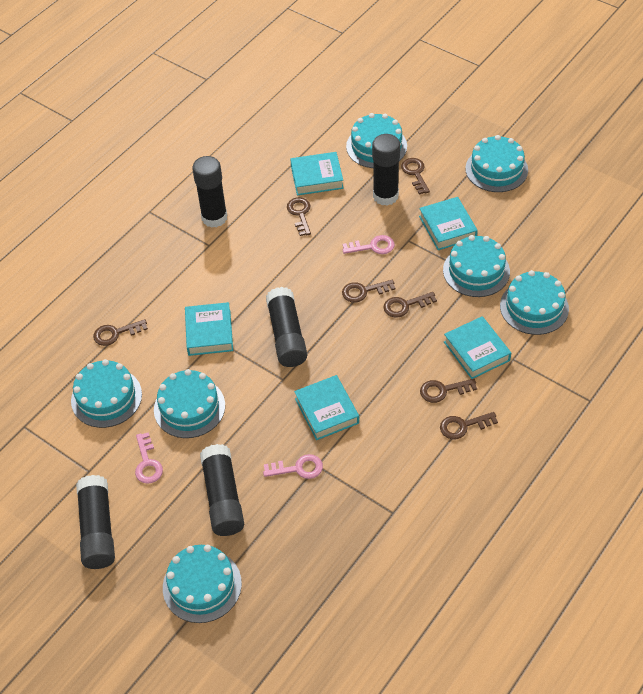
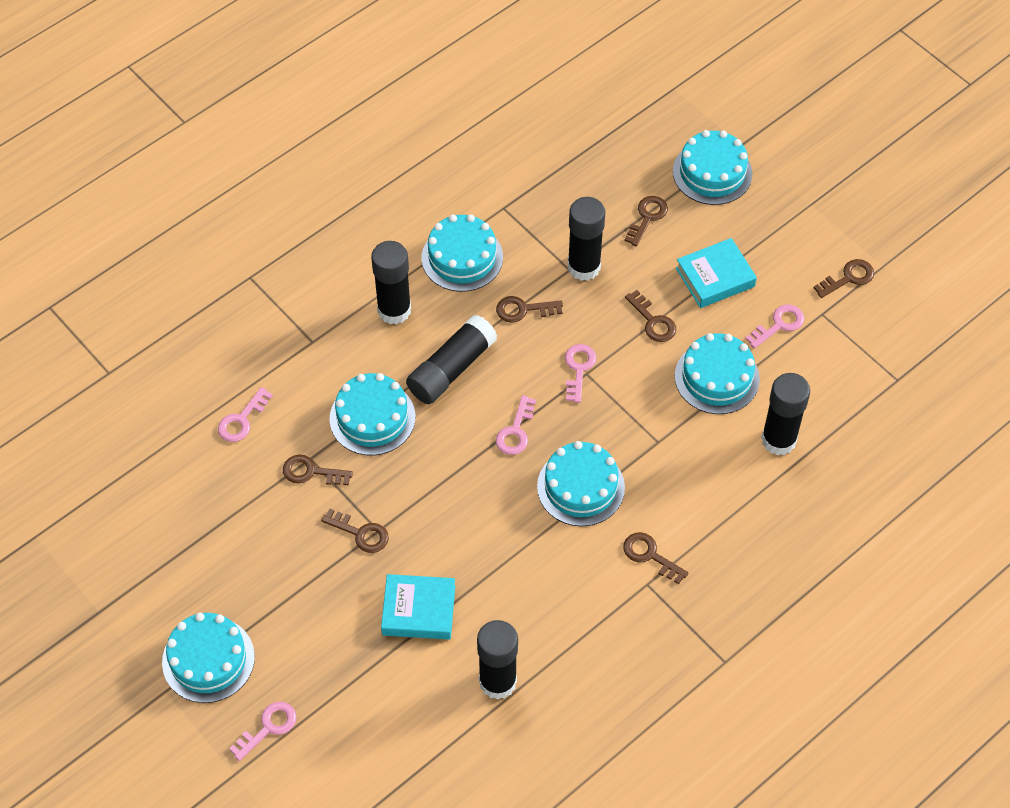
pink key: [135,432,163,484] [263,454,323,479] [343,235,395,254] = 3 -> [218,387,273,442] [229,701,296,761] [496,395,536,455] [565,344,596,403] [745,305,804,349] = 5
turquoise book: [185,302,233,356] [290,152,344,196] [294,375,359,440] [419,197,478,250] [444,316,511,379] = 5 -> [381,574,455,640] [676,238,757,308] = 2
turquoise cake: [71,359,142,428] [154,369,225,438] [163,545,242,623] [346,113,407,168] [443,235,510,297] [465,135,528,192] [500,270,569,335] = 7 -> [162,613,255,703] [329,373,416,455] [422,214,503,292] [537,441,625,526] [673,130,752,205] [675,333,760,414] = 6

